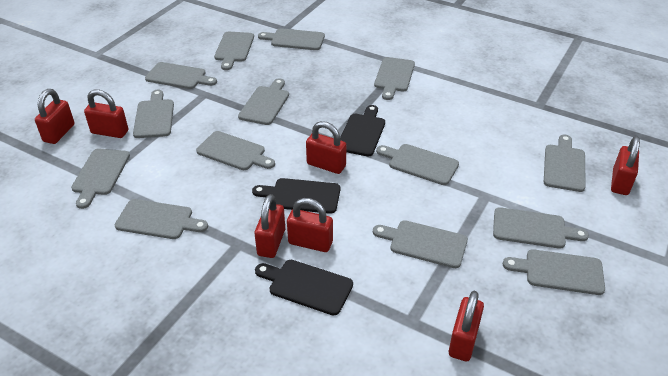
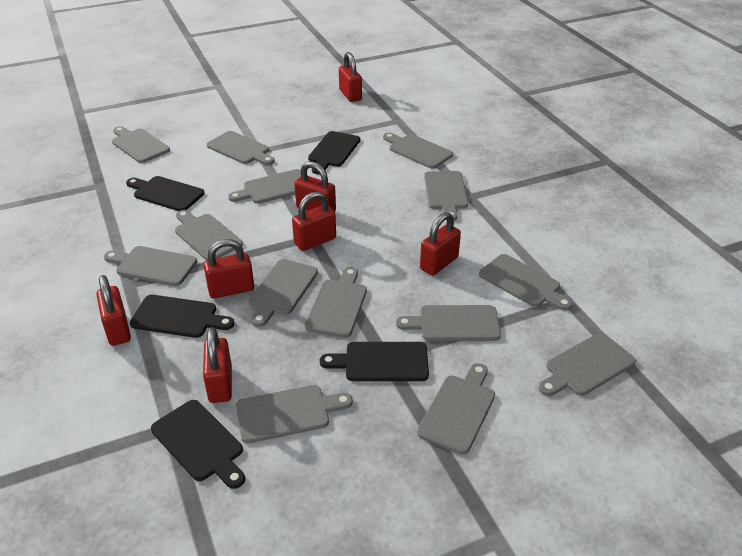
black cutting board: [252,178,340,214] [255,260,353,316] [340,105,385,156] = 3 -> [126,176,205,211] [130,295,234,338] [151,400,245,489] [308,131,360,174] [320,342,429,381] = 5

